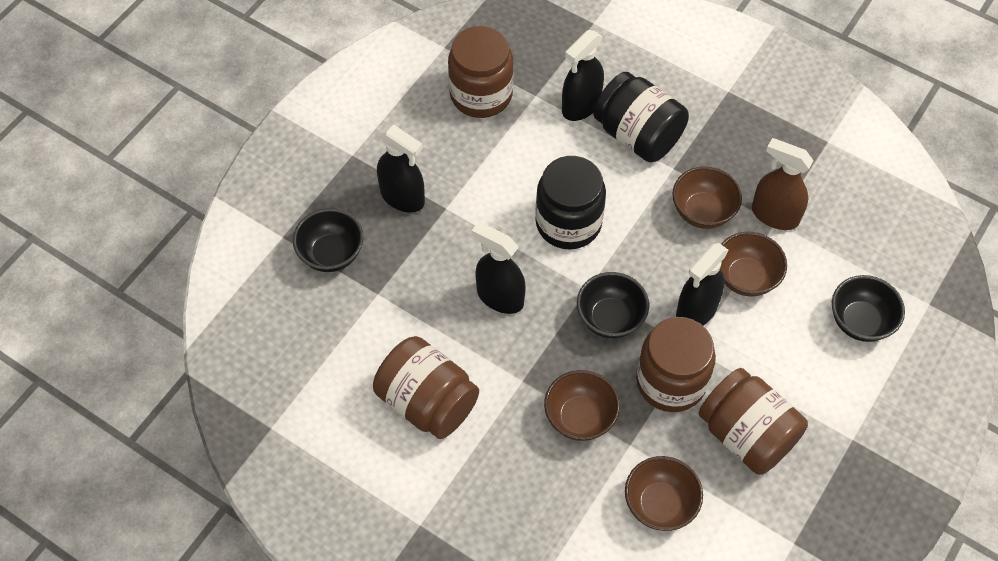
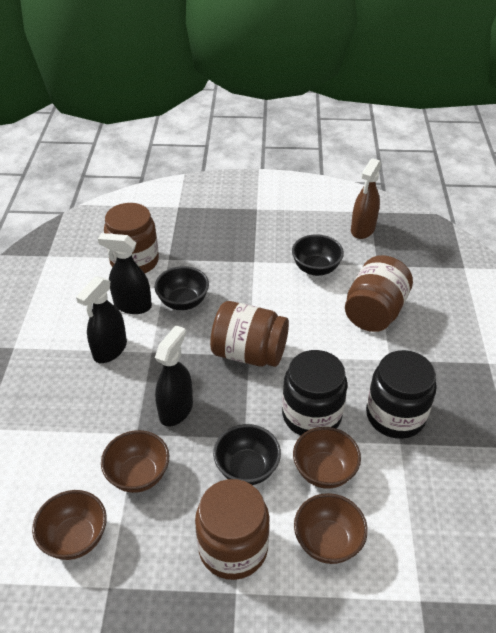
black spray bottle: [377,124,425,213] [472,222,526,314] [562,30,604,121] [676,243,729,325] = 4 -> [76,276,127,363] [98,233,152,314] [155,325,193,427] = 3

